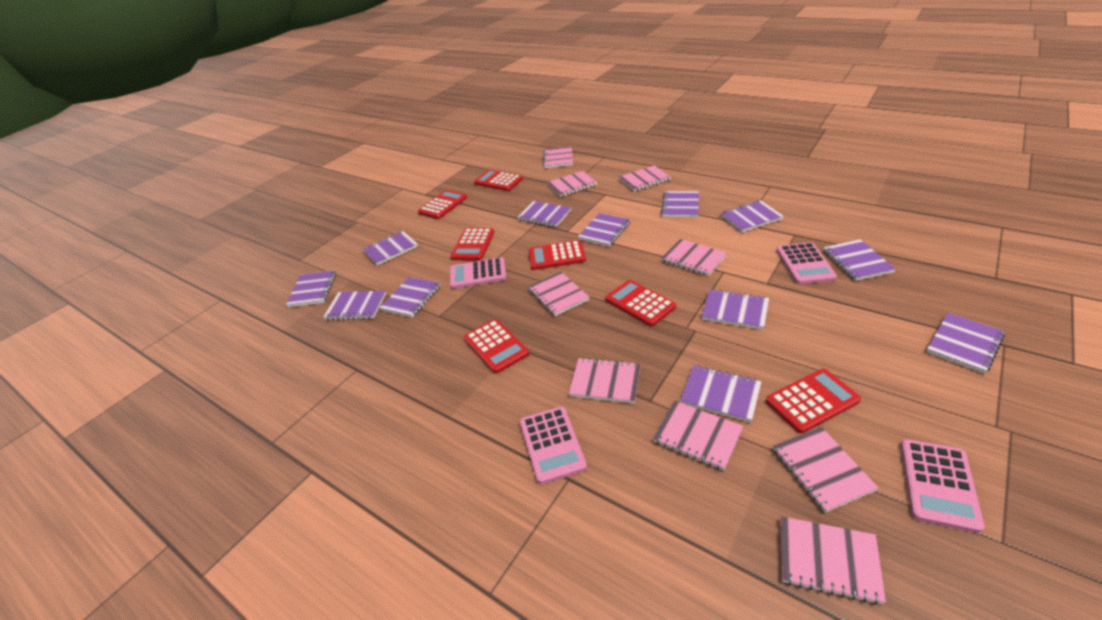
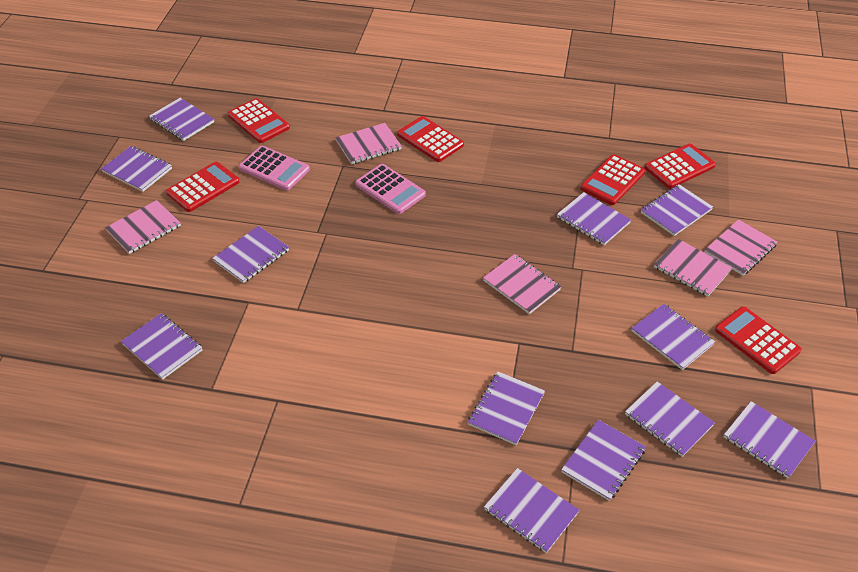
pink calculator: [450,257,506,289] [520,407,587,484] [777,242,837,284] [901,439,985,533] = 4 -> [239,146,310,191] [355,164,426,214] = 2
pink notebook: [527,272,589,316] [543,146,573,168] [547,171,597,197] [569,357,641,404] [619,165,671,192] [653,401,743,470] [661,239,727,276] [773,427,878,513] [781,516,886,605] = 9 -> [105,200,181,254] [335,123,402,164] [483,254,561,314] [654,239,732,296] [704,219,777,276] = 5
red calculator: [418,190,467,219] [450,228,494,261] [464,319,529,374] [474,170,523,191] [528,240,586,270] [605,280,676,326] [766,369,861,434] = 7 -> [166,162,240,212] [228,98,290,143] [397,116,464,162] [580,154,645,205] [645,143,716,189] [715,306,801,374] = 6

